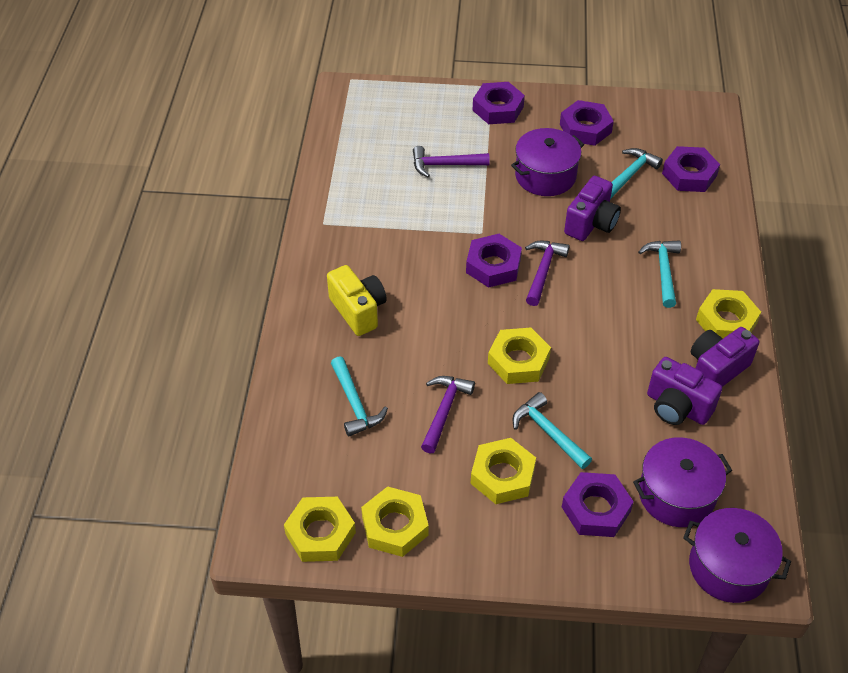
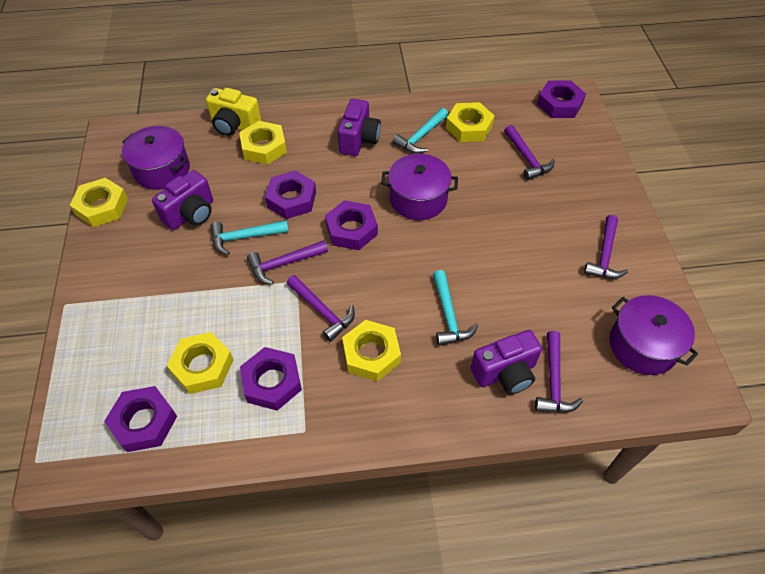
purple hammer: [413,146,490,177] [421,376,475,454] [525,241,570,306] = 3 -> [247,240,328,284] [287,275,355,342] [504,125,555,180] [535,331,583,413] [584,215,628,279] = 5
turquoise hammer: [331,356,388,437] [513,392,592,469] [610,148,663,199] [638,240,681,308] = 4 -> [210,220,289,255] [392,108,448,154] [433,270,478,346] = 3

